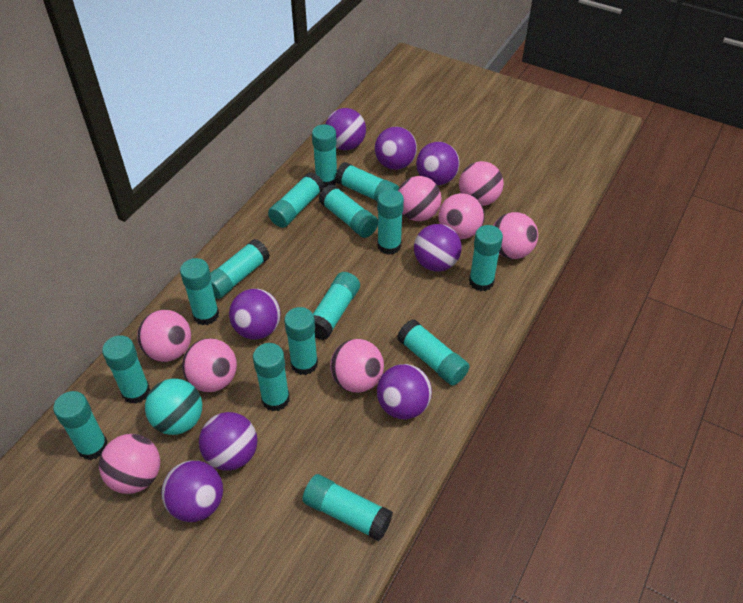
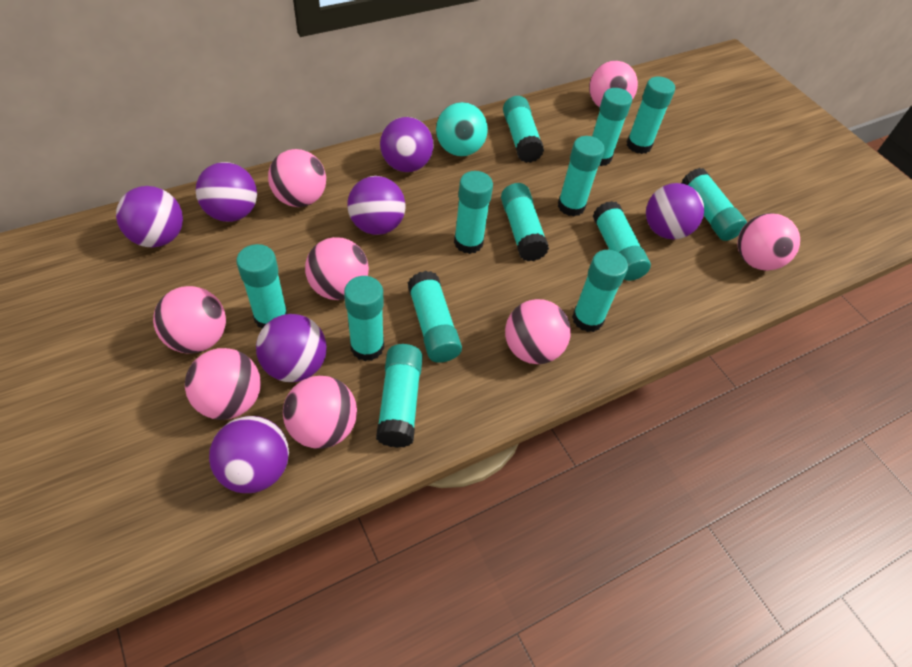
purple ball: [161,460,223,522] [199,412,257,471] [229,289,281,340] [325,108,366,150] [375,127,417,170] [377,364,432,419] [414,224,462,271] [416,142,459,185] = 8 -> [116,186,183,248] [195,162,257,222] [209,416,289,493] [256,314,327,382] [347,176,405,235] [380,117,434,172] [646,183,704,240] = 7
turquoise glue stick: [53,391,108,460] [102,335,150,404] [180,258,219,325] [210,239,270,299] [253,343,290,411] [268,172,324,228] [284,307,318,375] [302,474,393,541] [312,124,337,188] [313,272,360,340] [319,184,378,238] [335,162,399,202] [377,189,404,255] [397,319,469,386] [469,225,503,291] = 15 -> [236,244,288,329] [344,276,384,361] [376,344,423,448] [408,271,462,363] [454,171,493,254] [501,183,549,261] [503,96,544,163] [558,136,605,216] [572,250,628,332] [592,88,632,166] [593,201,651,281] [627,76,675,154] [681,168,747,241] = 13

